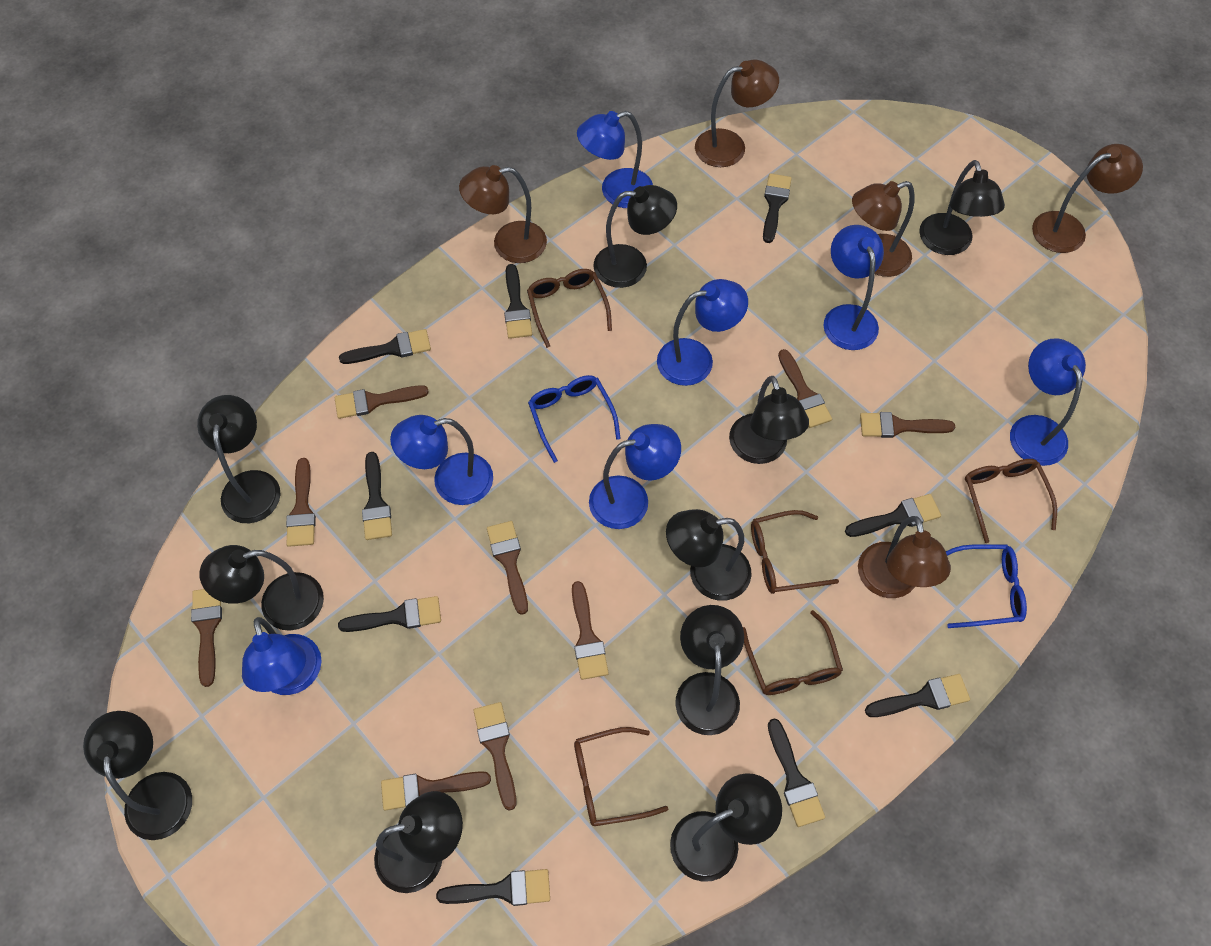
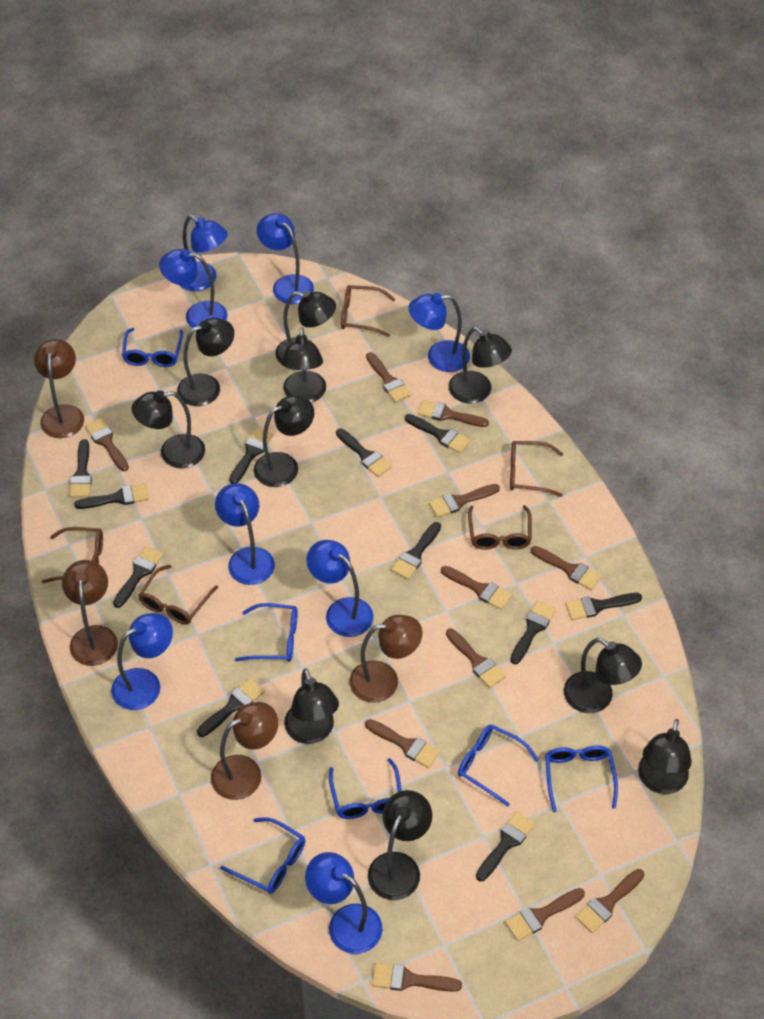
black brush: [338,596,441,632] [339,329,431,364] [362,452,392,540] [436,869,550,906] [504,264,532,339] [763,173,792,243] [768,718,825,827] [845,494,941,537] [865,674,970,717] = 9 -> [70,439,92,497] [74,483,149,509] [113,546,163,608] [197,678,265,737] [229,428,273,484] [336,428,392,477] [391,522,441,579] [405,414,470,453] [476,811,535,881] [510,601,556,664] [565,593,642,620] = 11
blue glasses: [528,375,621,463] [946,544,1027,628] = 2 -> [122,328,183,367] [220,817,305,894] [235,603,298,662] [329,758,402,819] [458,725,539,807] [545,745,618,812] = 6
blue lamp: [242,617,322,695] [390,415,493,505] [577,111,653,208] [589,424,681,529] [657,279,748,386] [824,225,884,350] [1010,338,1086,466] = 7 -> [111,613,173,710] [159,249,227,328] [179,215,228,291] [215,483,275,585] [257,213,314,304] [305,852,383,954] [307,540,373,637] [408,293,470,372] = 8
brown brush: [191,589,222,687] [286,458,316,547] [335,385,429,419] [381,771,491,810] [473,702,516,811] [487,521,528,615] [572,581,609,680] [778,349,832,428] [860,412,955,438] = 9 -> [85,418,129,471] [365,719,440,768] [366,352,411,402] [372,963,462,992] [418,400,489,427] [429,484,500,518] [441,566,512,610] [446,628,506,688] [505,888,585,941] [531,546,602,590] [575,869,644,933] = 11
brown lamp: [459,165,547,263] [695,59,779,167] [852,181,915,277] [858,516,951,598] [1032,144,1143,253] = 5 -> [34,339,84,438] [62,560,118,666] [211,702,278,800] [349,615,423,703] = 4

